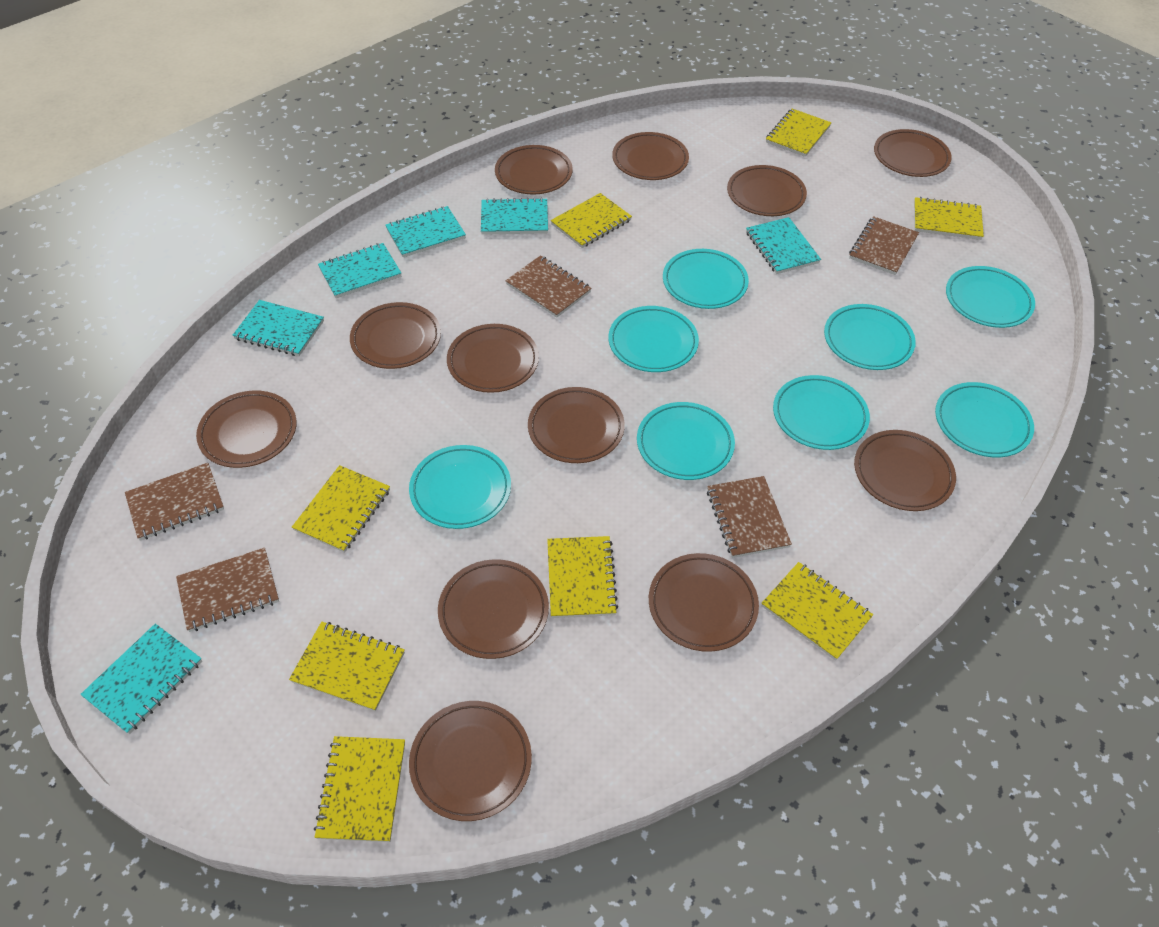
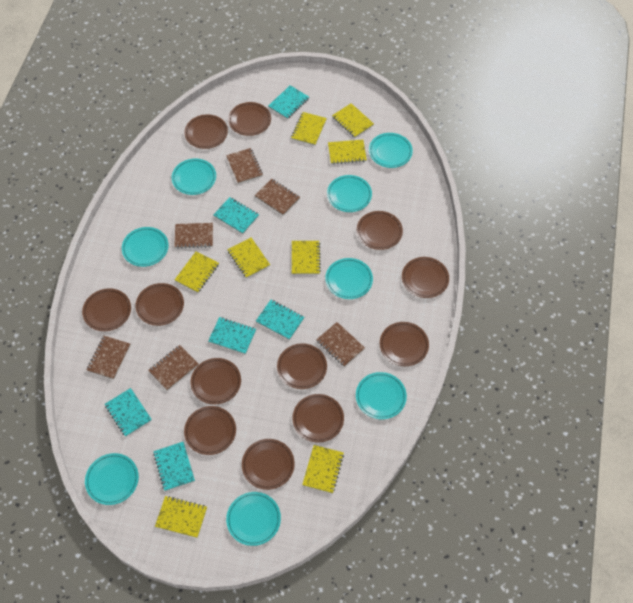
brown notebook: [125,463,224,541] [176,548,279,632] [506,255,592,318] [707,476,792,558] [849,216,919,275] = 5 -> [87,336,130,379] [148,345,198,391] [174,223,213,248] [226,148,263,184] [255,179,300,215] [316,322,365,367] = 6

